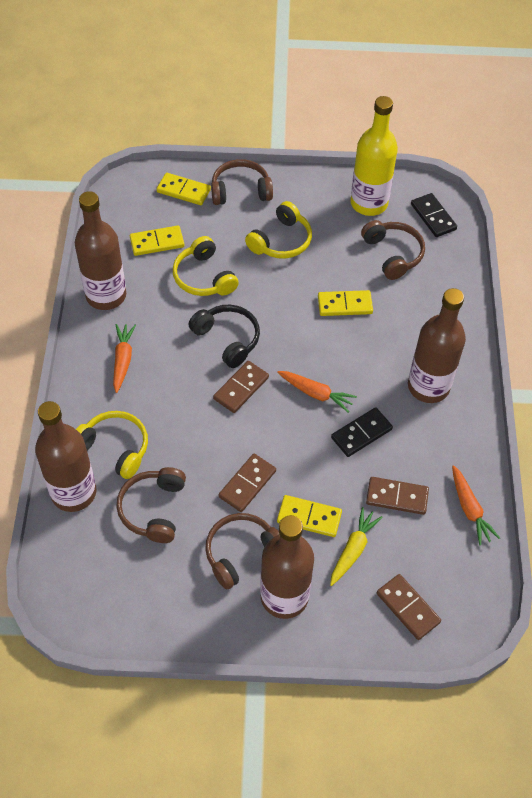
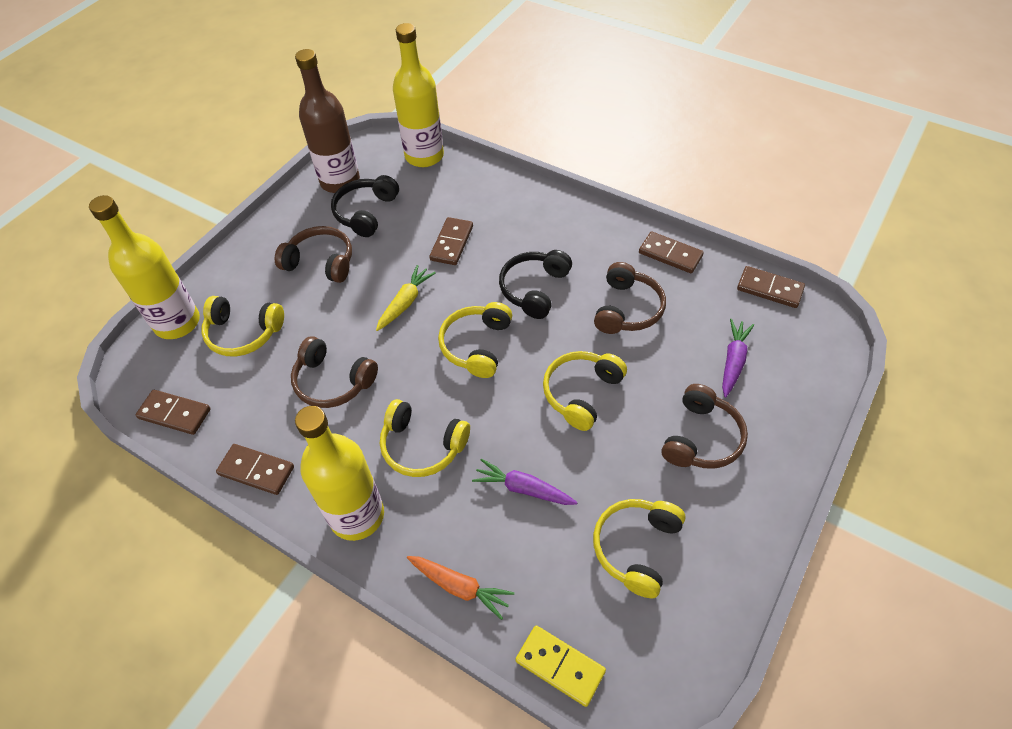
black domino: [331,407,393,457] [411,193,457,237] = 2 -> none = 0
black headphones: [188,305,260,368] = 1 -> [331,175,399,237] [499,250,572,319] = 2
brown bottle: [35,401,96,512] [75,191,126,310] [260,515,314,619] [408,288,466,403] = 4 -> [295,49,360,193] = 1
brown domino: [213,361,269,413] [219,454,276,512] [366,477,429,515] [377,574,441,640] = 4 -> [135,390,211,435] [216,444,294,495] [429,217,473,265] [639,231,704,273] [737,266,805,308] = 5
orange carrot: [113,324,136,393] [277,371,357,412] [452,465,500,545] = 3 -> [407,556,514,620] = 1
purple carrot: none = 0 -> [472,459,578,505] [722,319,754,398] = 2
yellow bottle: [350,96,398,216] = 1 -> [89,195,200,339] [295,406,384,541] [393,23,444,167] = 3
yellow domino: [130,226,184,256] [157,173,211,205] [277,495,342,537] [318,290,373,316] = 4 -> [515,626,606,707] = 1
yellow headphones: [76,411,148,479] [173,236,239,296] [245,201,312,259] = 3 -> [201,296,284,356] [380,399,470,477] [438,302,512,378] [543,351,627,431] [593,499,685,598] = 5

